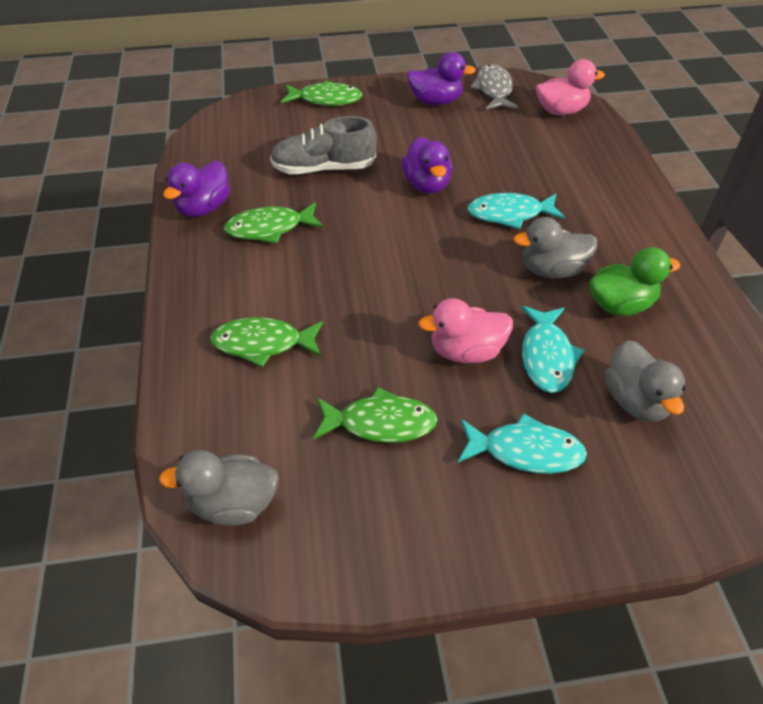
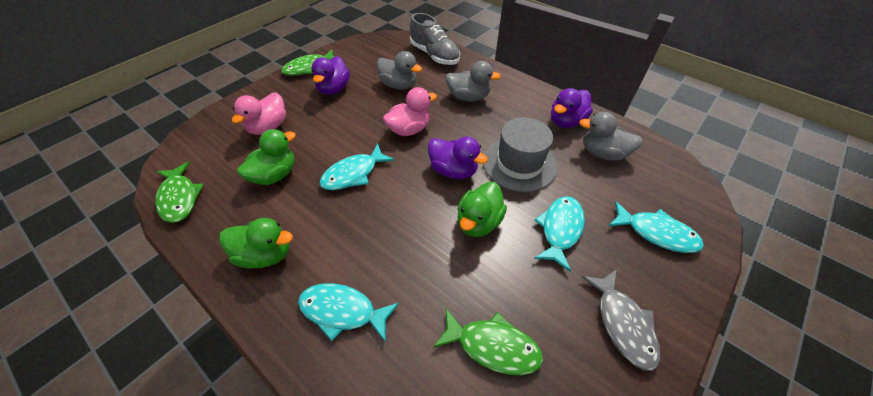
green duck: [589,247,680,316] = 1 -> [219,218,293,269] [237,129,296,185] [457,182,507,237] = 3
green fish: [210,317,323,368] [224,202,323,243] [281,81,362,106] [313,387,438,443] = 4 -> [155,161,204,223] [281,49,335,76] [433,309,543,375] = 3
grey hat: none = 0 -> [483,117,557,192] = 1
turquoise fish: [458,413,587,474] [467,193,565,229] [521,306,584,393] = 3 -> [298,283,399,342] [319,144,395,190] [534,196,585,272] [609,201,704,253] = 4

